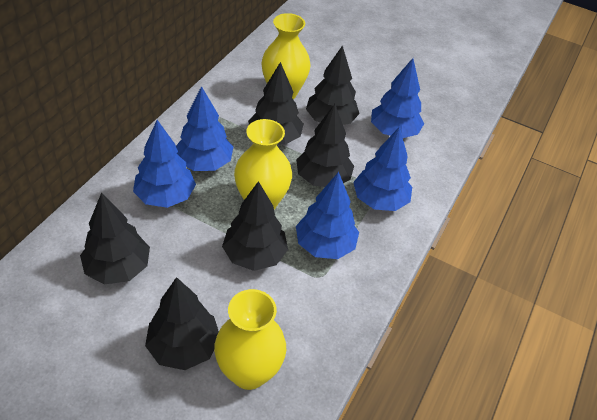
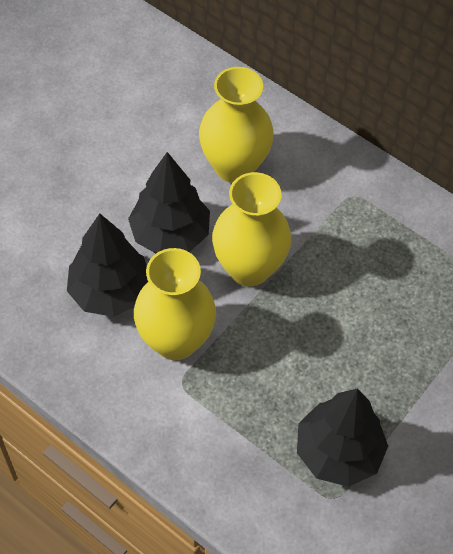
black tree: [80,193,150,284] [145,277,219,370] [222,181,288,271] [248,62,304,145] [296,104,354,187] [306,45,360,125] = 6 -> [67,214,149,317] [128,152,210,253] [297,388,388,487] = 3
blue tree: [133,120,196,208] [176,86,233,171] [296,172,359,259] [353,126,412,211] [371,58,424,138] = 5 -> none = 0

